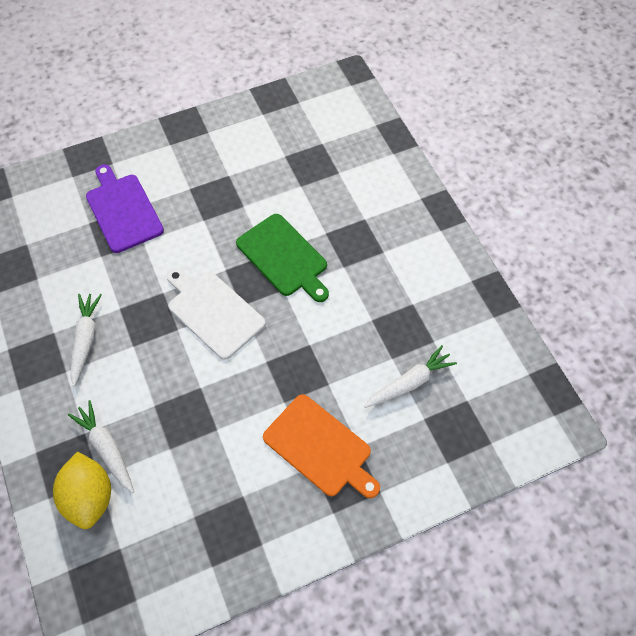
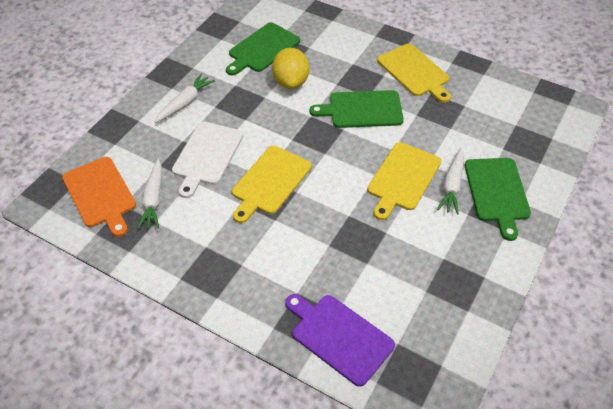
green cutting board: [236,214,329,302] = 1 -> [226,22,300,75] [310,90,404,128] [465,158,531,241] = 3
yellow cutting board: none = 0 -> [232,146,312,223] [367,142,441,220] [377,43,451,103] = 3

